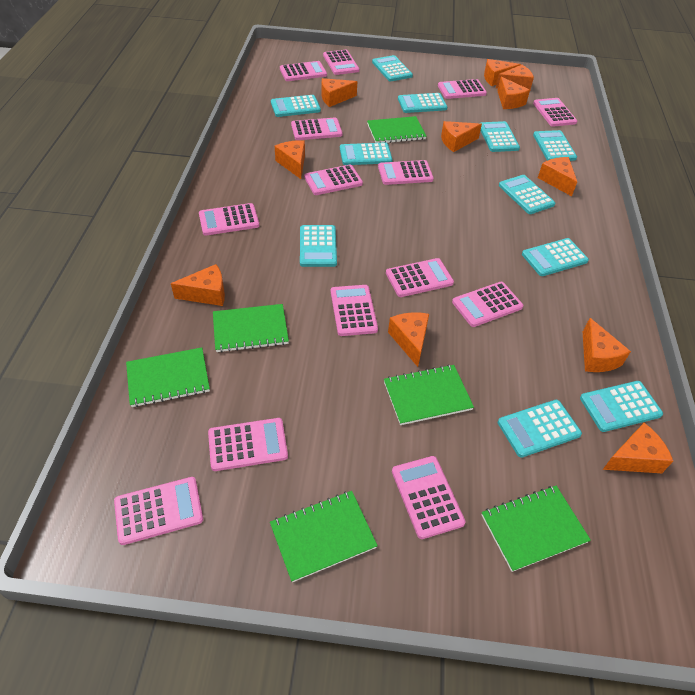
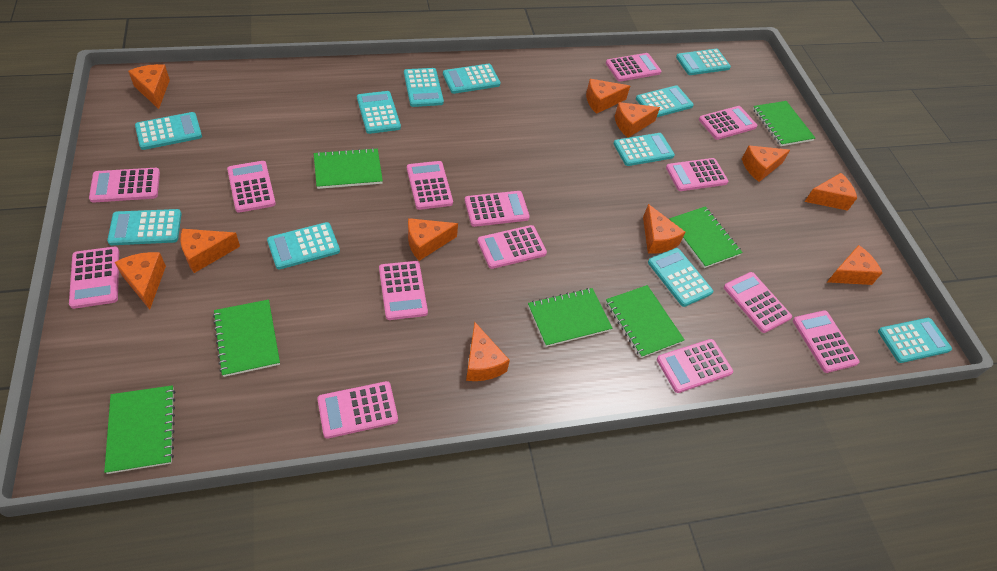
green notebook: [126,347,210,407] [213,304,289,353] [270,491,378,582] [367,116,426,143] [384,364,474,425] [481,486,591,572] = 6 -> [104,385,175,474] [213,300,280,377] [314,148,383,189] [528,288,612,347] [606,285,685,358] [669,206,743,268] [753,101,815,146] = 7

